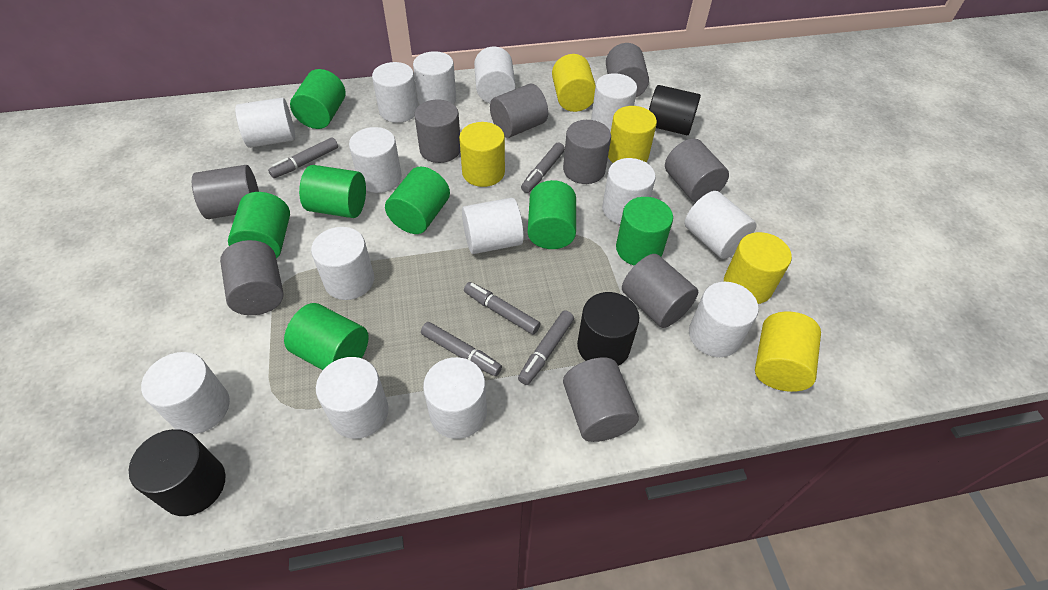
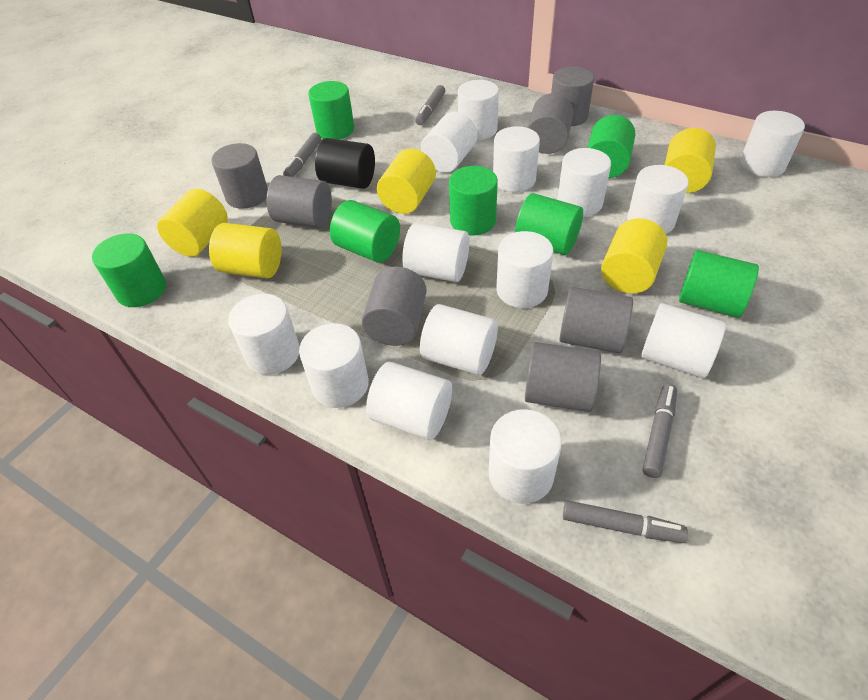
black cylinder: [129,429,226,516] [577,292,639,366] [649,85,701,135] = 3 -> [315,138,375,189] = 1
grey cylinder: [192,165,259,219] [220,240,284,315] [414,100,460,163] [490,84,548,138] [563,120,611,184] [563,357,639,442] [606,43,649,97] [622,254,698,328] [665,138,729,203] = 9 -> [211,143,268,209] [266,175,332,228] [362,267,427,346] [525,342,601,412] [528,93,573,154] [551,67,594,126] [559,287,633,353] = 7
grey marker: [268,137,338,178] [421,322,502,376] [464,282,540,335] [518,311,574,385] [521,142,565,193] = 5 -> [283,133,321,177] [415,85,445,125] [563,500,688,543] [643,384,677,478] = 4

